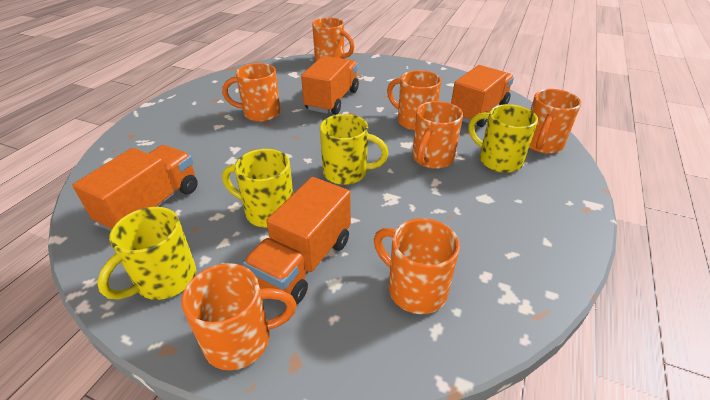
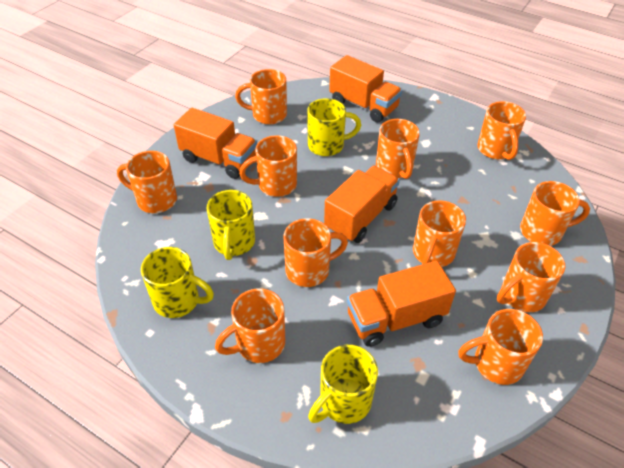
orange mug: [181,263,296,370] [222,63,281,122] [312,17,354,61] [374,218,460,314] [387,70,441,131] [412,101,463,169] [529,89,581,154] = 7 -> [117,151,177,213] [215,288,285,363] [235,69,287,125] [239,135,297,197] [284,218,348,287] [376,119,420,179] [413,200,466,267] [458,309,543,385] [477,101,526,160] [497,242,565,312] [520,181,590,246] = 11

